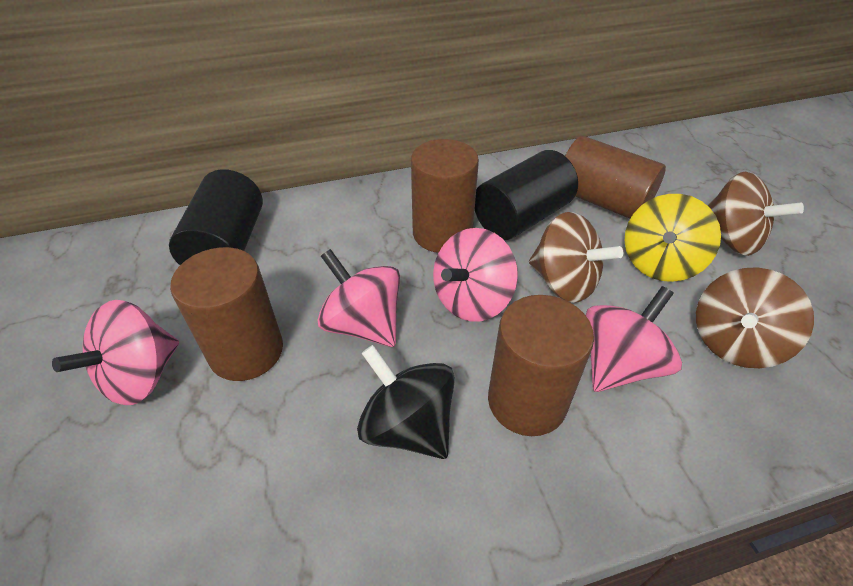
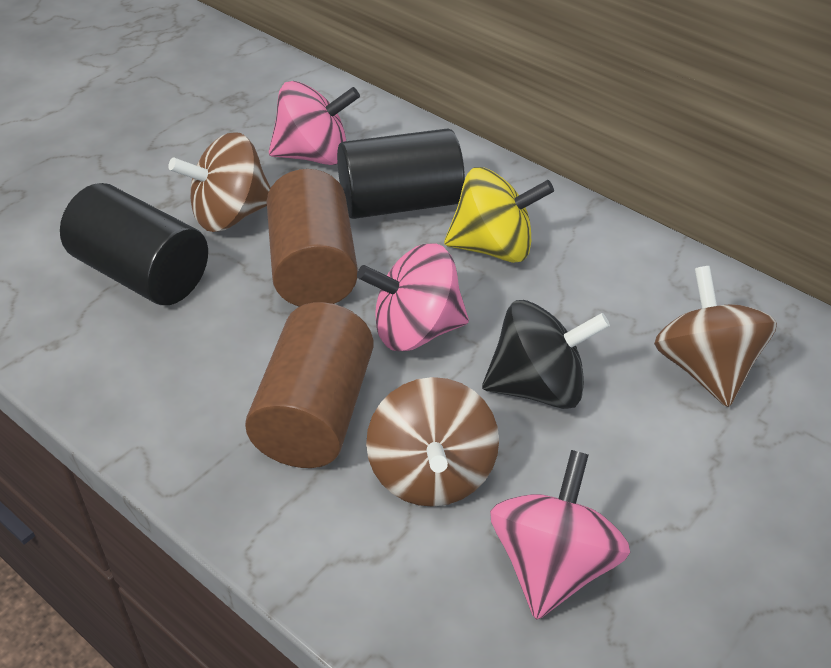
brown cylinder: [170,247,283,381] [411,139,479,253] [488,295,594,436] [565,136,666,219] = 4 -> [245,302,373,468] [267,169,358,307] = 2
pink spinning top: [52,300,179,405] [317,249,400,347] [433,228,518,322] [586,286,682,392] = 4 -> [269,81,360,165] [357,244,469,351] [490,450,630,620] = 3

